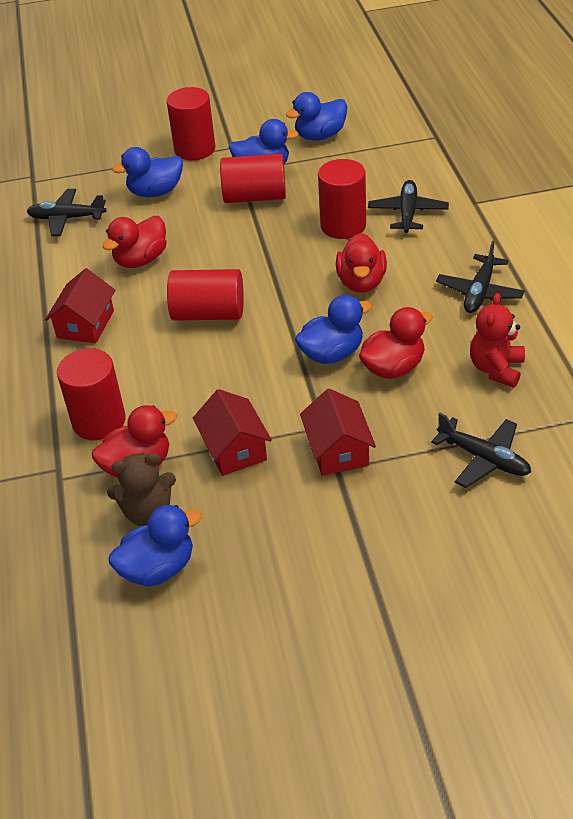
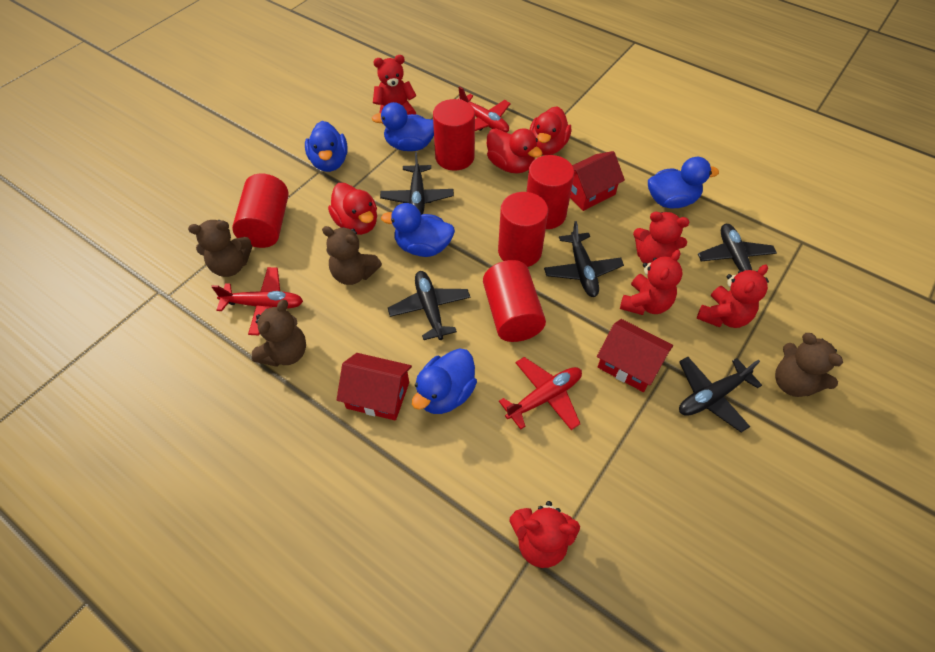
black plane: [26,189,106,236] [368,180,449,233] [431,413,531,488] [436,241,524,313] = 4 -> [380,152,454,215] [388,271,470,340] [544,221,624,297] [679,357,762,432] [698,224,777,283] = 5
brown teddy bear: [107,453,176,526] = 1 -> [188,220,252,277] [252,300,306,367] [322,226,382,285] [775,333,843,397] = 4
red duck: [92,405,177,478] [102,216,167,268] [336,233,387,293] [359,307,433,379] = 4 -> [328,183,377,235] [487,128,543,174] [530,106,571,155] = 3
red plane: none = 0 -> [211,267,303,335] [459,86,511,133] [499,357,582,430] = 3
red teddy bear: [470,293,525,388] = 1 -> [373,55,417,124] [509,501,580,568] [620,250,683,315] [633,212,690,264] [697,264,768,328] = 5

